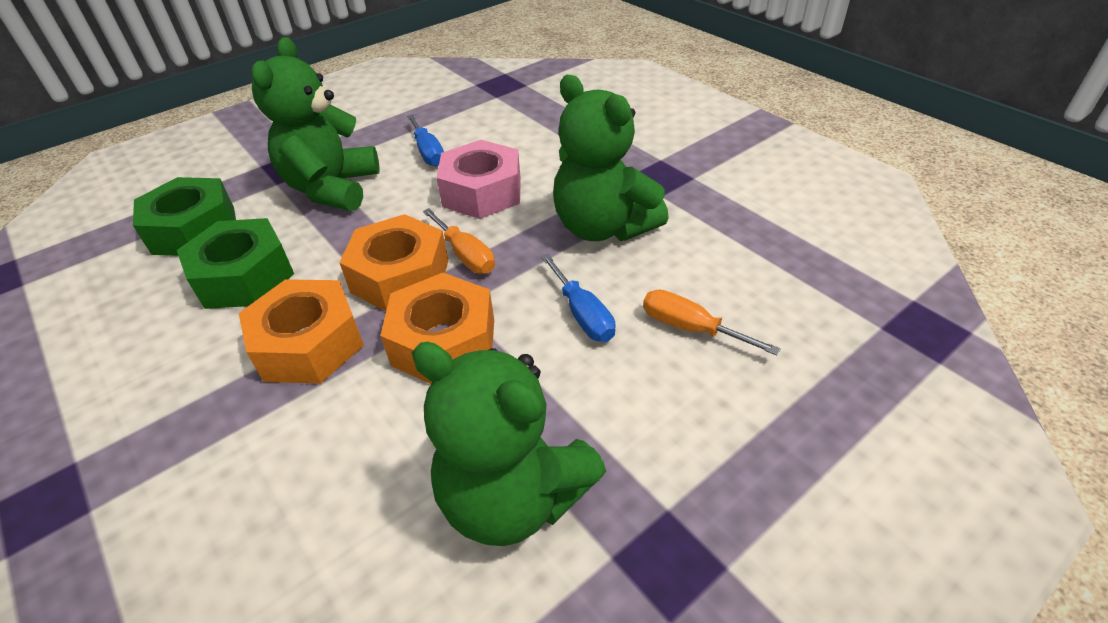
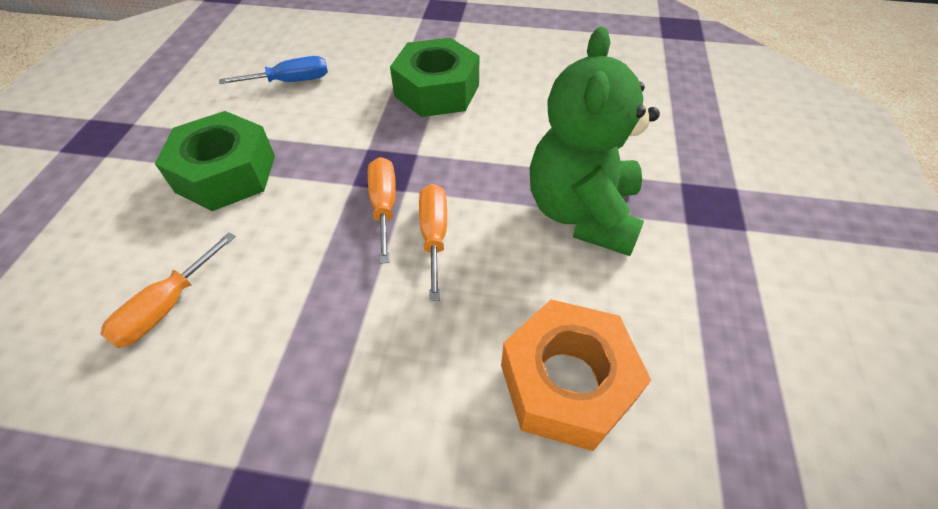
blue screwdriver: [407,114,444,166] [541,254,616,342] = 2 -> [219,56,328,84] = 1
green teddy bear: [251,37,380,211] [412,342,606,546] [553,75,669,241] = 3 -> [530,27,660,256] = 1
orange nut: [239,279,364,383] [339,214,449,311] [381,273,494,384] = 3 -> [501,300,651,451] = 1
orange screwdriver: [423,208,495,274] [643,290,781,356] = 2 -> [100,232,236,348] [368,157,396,264] [419,184,447,301] = 3
pink nut: [437,140,521,219] = 1 -> none = 0

